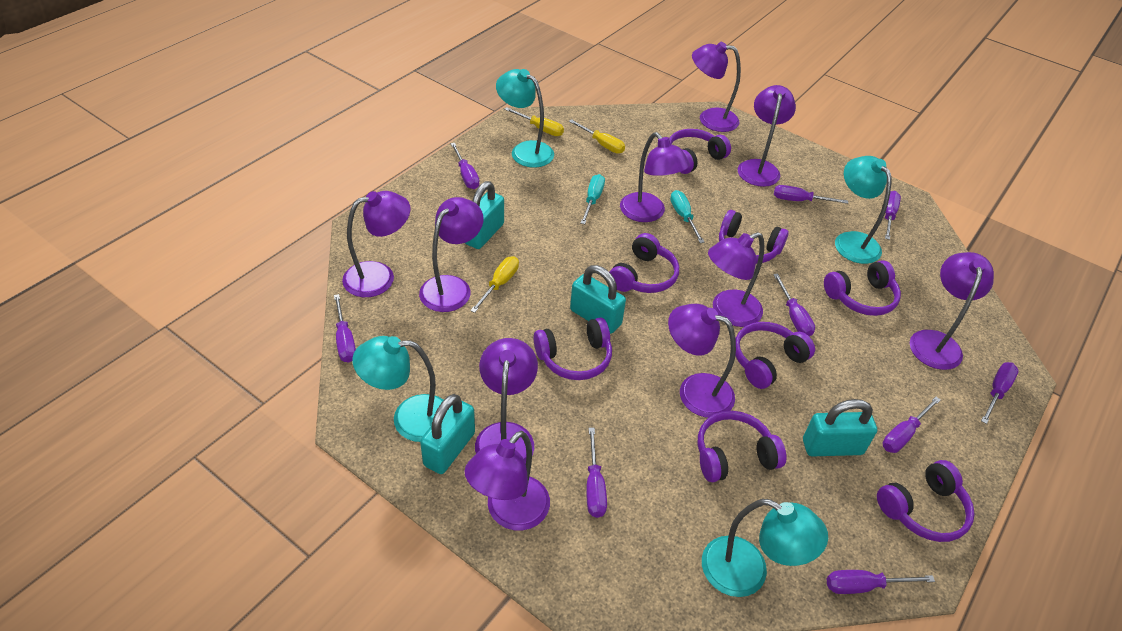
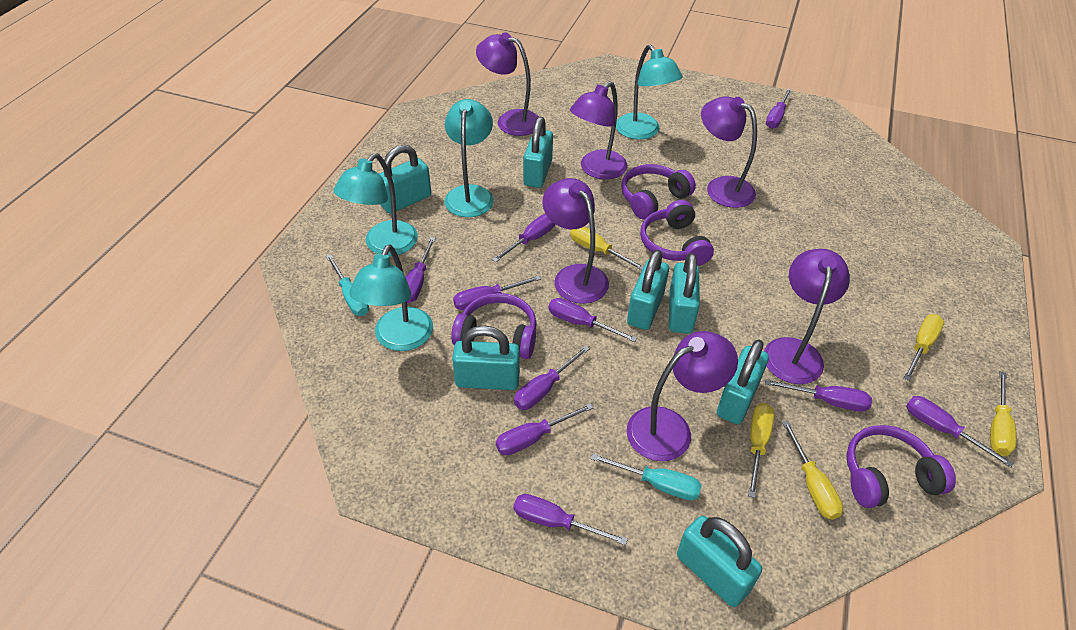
purple headphones: [534,317,612,380] [610,233,679,293] [669,129,731,174] [698,411,787,482] [719,210,789,264] [735,322,815,389] [824,260,901,316] [877,460,975,542] = 8 -> [451,293,537,359] [621,164,696,219] [640,200,714,266] [846,425,956,508] = 4
purple lamp: [342,191,410,297] [419,197,483,312] [464,431,550,531] [475,338,538,464] [620,132,690,222] [668,304,736,418] [692,42,741,132] [708,232,764,327] [738,85,796,187] [910,252,994,370] = 10 -> [476,32,539,136] [542,178,609,304] [570,81,627,180] [626,331,738,461] [701,96,757,208] [764,249,850,384] = 6
purple screwdriver: [334,294,356,362] [451,143,480,189] [586,428,607,518] [773,274,815,336] [774,185,848,204] [827,570,935,594] [882,397,941,453] [885,191,901,240] [981,362,1019,424] = 9 -> [406,237,436,303] [453,275,541,310] [492,214,555,262] [496,403,593,455] [514,346,590,410] [514,494,628,545] [549,298,637,342] [765,379,872,412] [766,89,792,129] [906,396,1014,468] = 10
turquoise padlock: [420,394,475,474] [465,181,504,249] [570,265,626,334] [803,399,877,457] = 4 -> [379,145,431,214] [452,326,520,390] [523,117,553,188] [627,250,669,330] [669,253,700,334] [677,516,762,607] [717,339,769,424] = 7
yellow screwdriver: [470,256,519,313] [504,107,564,136] [569,119,625,154] = 3 -> [570,227,644,270] [748,403,774,498] [782,420,843,520] [904,314,944,381] [990,371,1017,456] = 5

